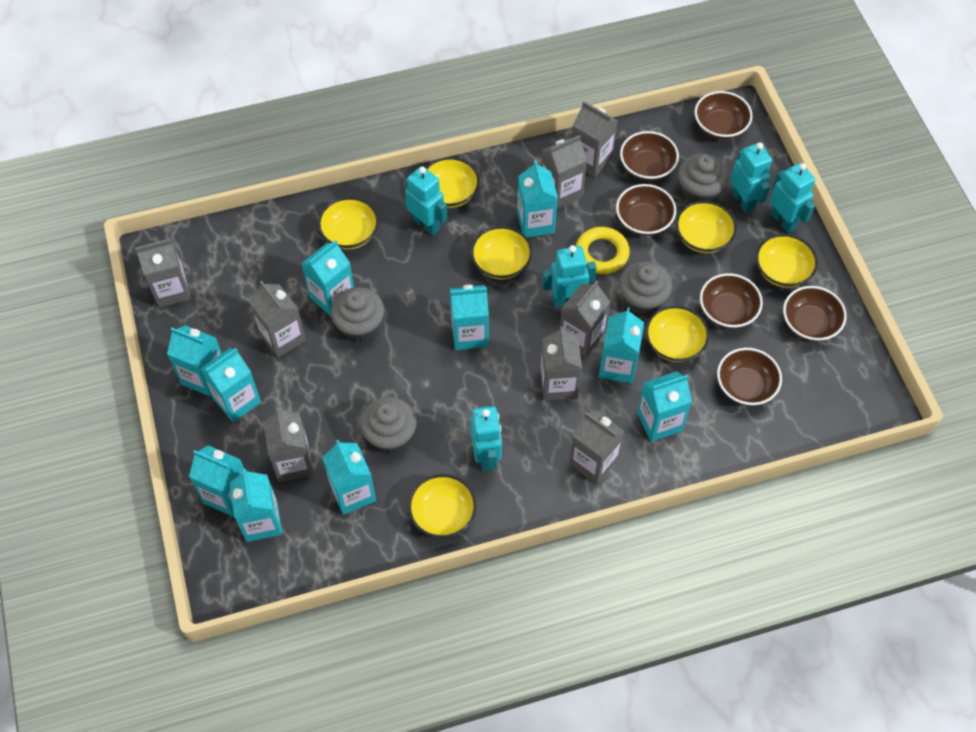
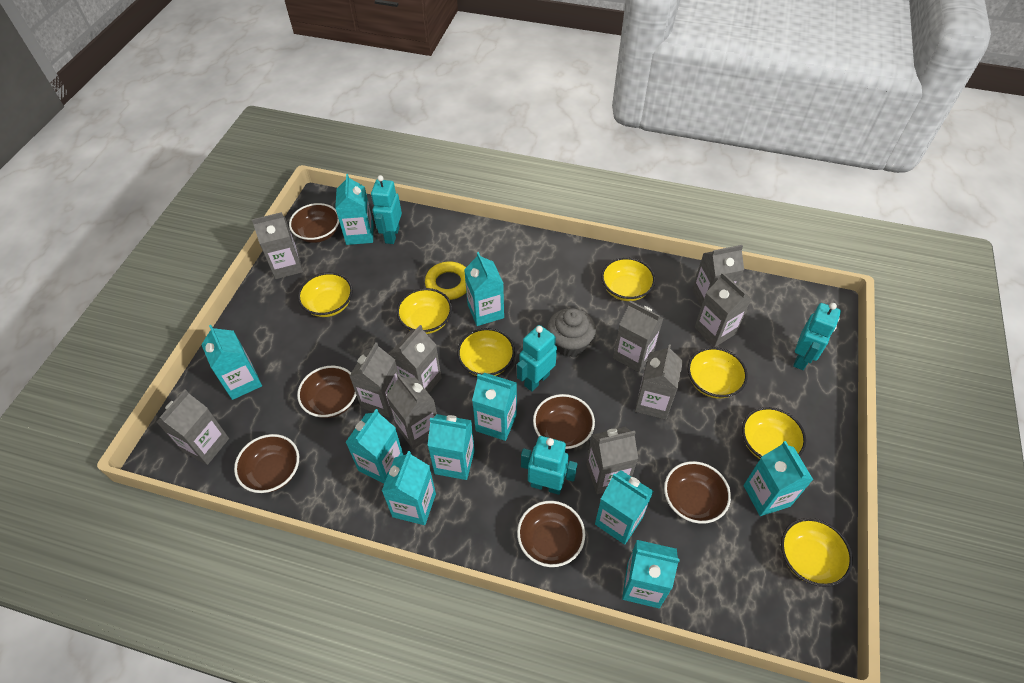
grey carton: [135,238,191,308] [249,281,306,358] [263,408,314,482] [540,326,582,401] [541,135,587,208] [560,281,610,358] [569,410,625,484] [572,101,618,177] = 8 -> [157,390,229,465] [252,212,303,279] [349,342,398,417] [386,374,437,449] [390,325,442,393] [586,427,638,494] [613,301,663,373] [635,344,683,420] [692,245,744,307] [694,273,751,347] = 10
grey cupcake: [331,287,384,341] [360,397,416,453] [619,261,672,315] [678,154,729,203] = 4 -> [547,308,596,357] = 1
turquoise robot: [405,166,447,236] [471,406,502,471] [542,245,597,307] [730,142,772,213] [770,163,815,233] = 5 -> [371,175,402,244] [517,325,557,392] [521,436,577,495] [793,303,841,370] = 4

